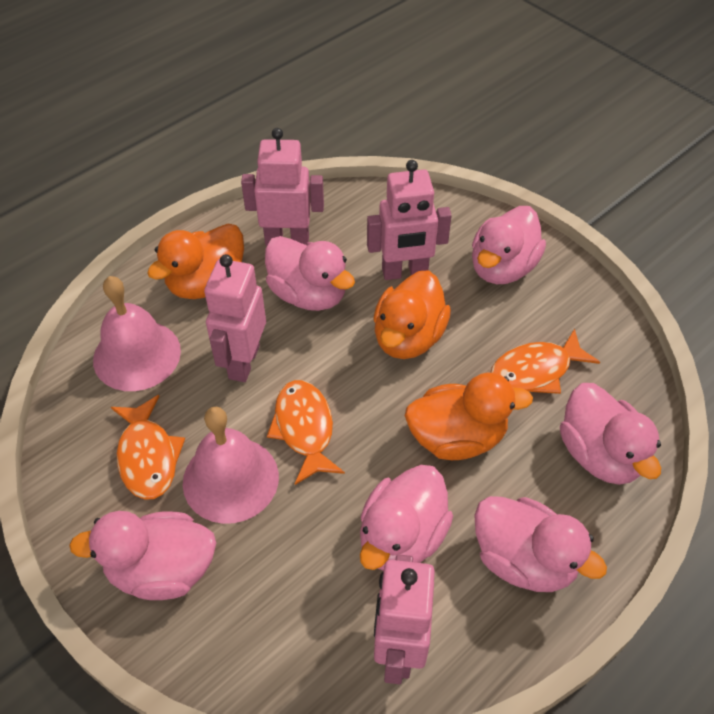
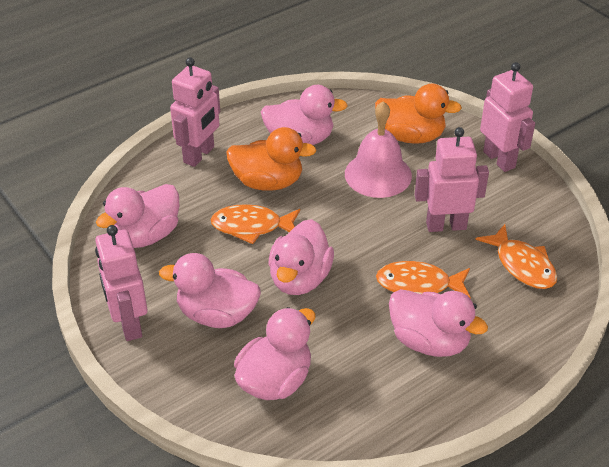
orange duck: [147,224,244,299] [373,270,451,359] [405,373,533,460] = 3 -> [226,127,317,191] [375,84,462,144] = 2
pink bell: [93,276,181,391] [183,406,279,524] = 2 -> [345,101,412,198] = 1

